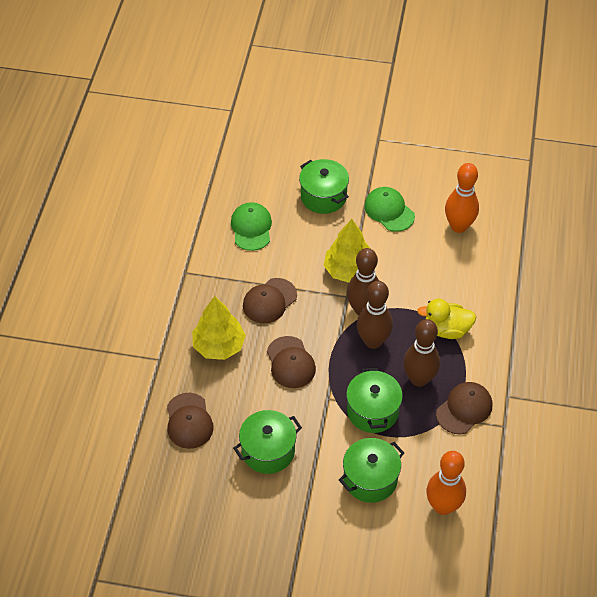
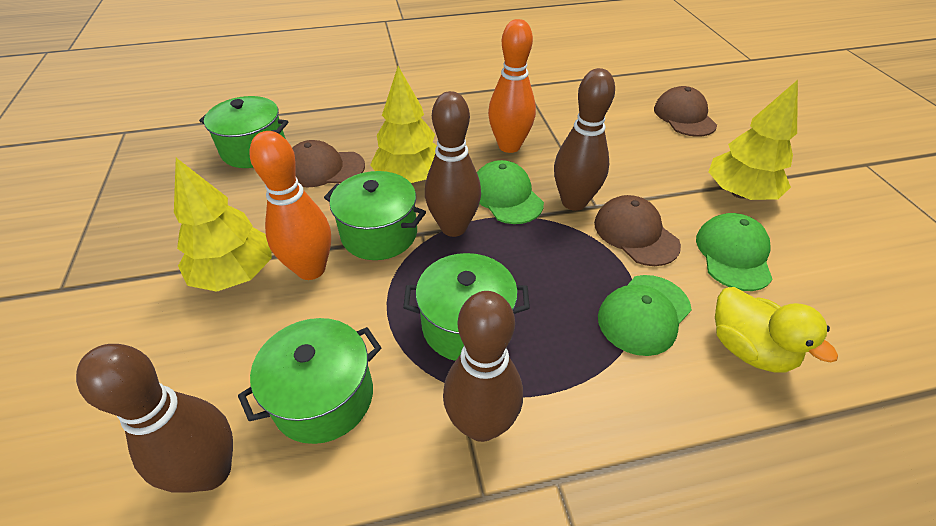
brown bowling pin: [347,248,379,316] [357,281,393,349] [403,319,440,387] = 3 -> [76,344,233,493] [425,91,481,237] [443,291,523,442] [554,68,615,211] = 4
brown cap: [167,393,214,449] [243,278,297,324] [267,336,316,388] [436,382,492,434] = 4 -> [292,140,365,187] [594,195,681,266] [654,86,717,137] = 3
green cap: [231,202,272,251] [364,187,415,232] = 2 -> [477,160,544,224] [598,275,692,356] [696,213,773,291] = 3
yellow tree: [192,296,246,360] [324,219,370,283] = 2 -> [174,158,272,292] [370,66,437,183] [709,80,798,200] = 3

